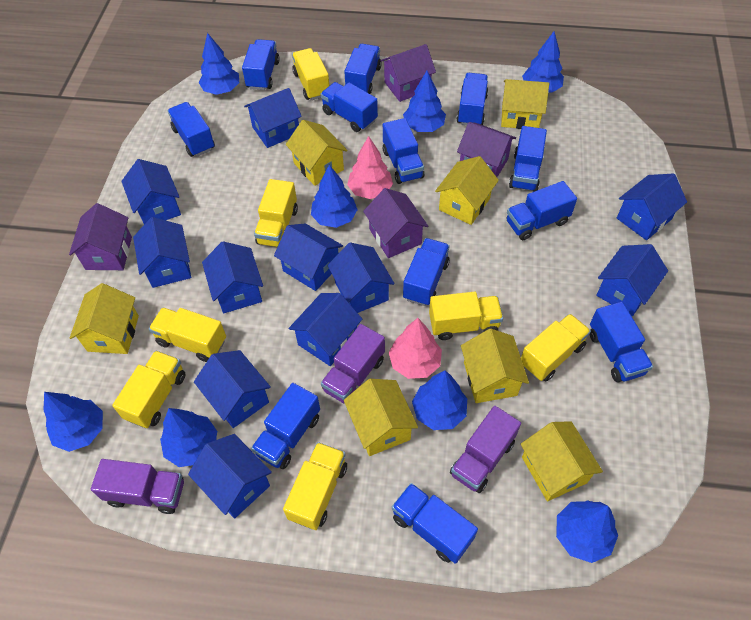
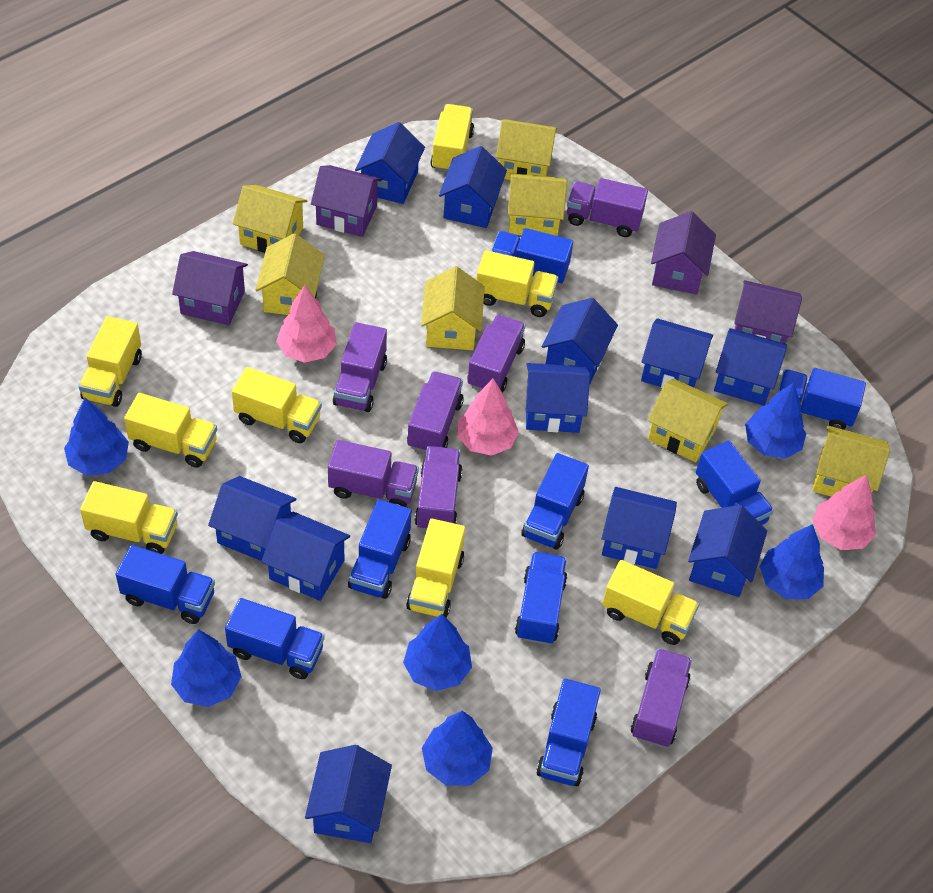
blue tree: [43,392,103,452] [160,408,217,467] [199,33,239,95] [311,165,358,228] [403,71,446,132] [412,370,467,430] [522,32,564,93] [556,500,618,563] = 8 -> [64,398,129,476] [171,629,242,707] [403,614,472,691] [422,711,493,785] [745,382,806,459] [759,524,824,599] = 6
blue truck: [168,102,215,157] [242,39,280,90] [251,383,320,469] [321,82,378,132] [344,44,382,94] [383,118,424,184] [392,483,478,564] [403,238,450,306] [456,73,488,125] [507,181,577,240] [509,126,547,191] [589,302,653,382] = 12 -> [116,545,215,624] [225,598,324,679] [348,499,411,599] [491,228,573,284] [515,552,567,645] [521,453,589,549] [536,679,601,786] [696,441,774,525] [777,368,866,430] = 9
pink tree: [347,136,393,199] [389,318,442,379] = 2 -> [276,285,337,363] [457,379,519,456] [812,475,876,550] = 3
purple truck: [91,459,184,514] [321,324,385,403] [450,406,521,493] = 3 -> [328,440,419,507] [333,322,387,412] [407,371,464,453] [415,446,463,531] [467,315,526,393] [567,178,648,237] [631,649,692,747] = 7
yellow truck: [112,351,185,428] [149,307,226,362] [254,179,298,247] [283,442,347,530] [292,48,329,100] [429,292,503,340] [521,314,591,382] = 7 -> [79,316,142,407] [80,481,178,554] [124,393,217,468] [232,367,322,443] [406,518,465,617] [430,104,474,172] [476,250,558,317] [602,560,699,645] = 8

